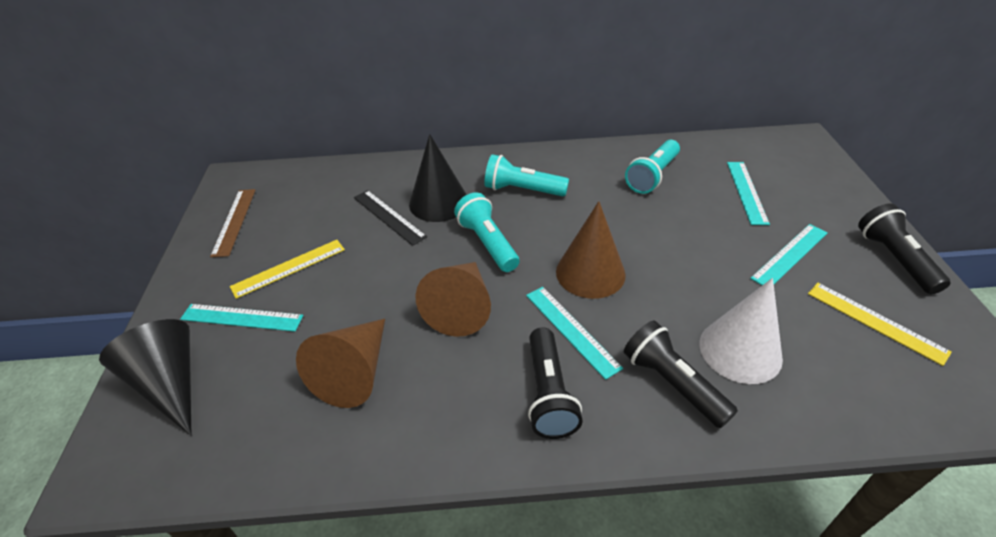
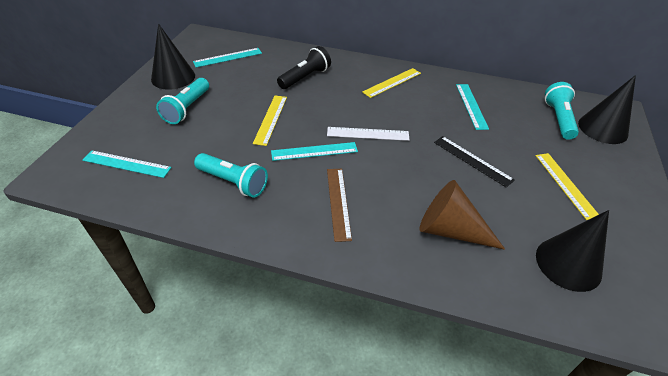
black cone: [99,319,191,436] [409,134,467,222] = 2 -> [151,24,195,90] [536,210,609,292] [578,75,636,144] = 3
black flashlight: [528,327,583,439] [624,320,738,428] [858,203,951,294] = 3 -> [277,46,331,89] = 1
brown cone: [296,319,385,408] [416,262,491,337] [556,201,626,299] = 3 -> [419,180,505,250] = 1
white cone: [699,278,783,384] = 1 -> none = 0
white ruler: none = 0 -> [327,127,409,141] = 1
yellow ruler: [230,240,345,299] [808,283,952,366] = 2 -> [253,95,287,146] [362,68,421,98] [535,153,599,220] = 3

